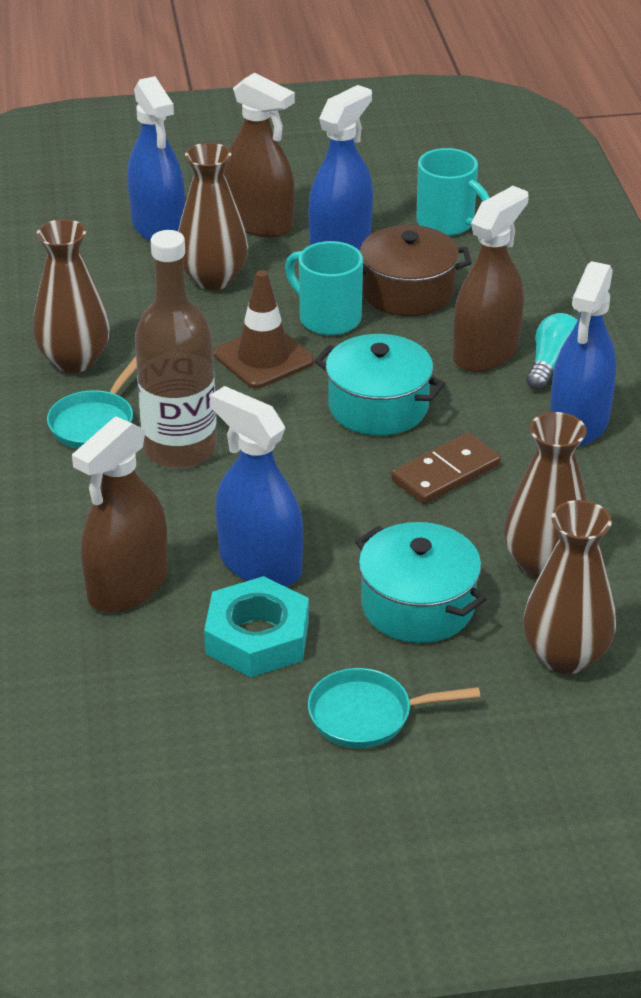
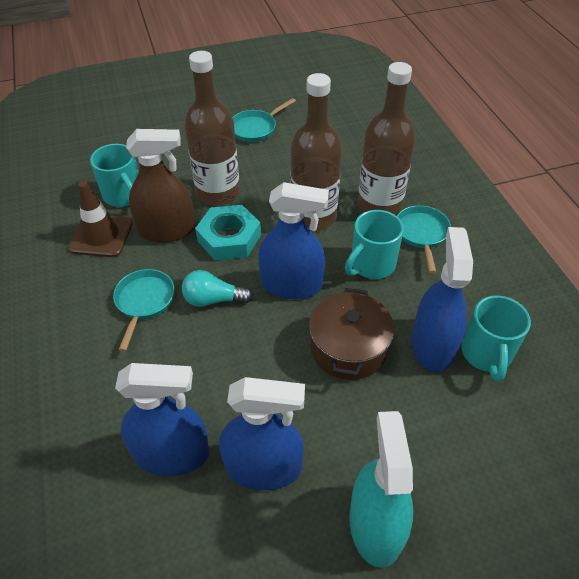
brown bottle: [135,230,217,469] = 1 -> [185,51,240,206] [291,73,342,231] [358,62,416,215] = 3
brown domino: [391,433,501,504] = 1 -> none = 0
brown spray bottle: [72,416,168,613] [224,73,295,238] [453,186,529,372] = 3 -> [126,129,195,243] = 1
brown vase: [33,219,110,373] [178,143,248,290] [504,412,587,579] [523,500,616,674] = 4 -> none = 0
turquoise mug: [285,241,363,335] [416,148,490,236] = 2 -> [90,144,139,207] [345,210,404,279] [462,295,531,382] = 3
turquoise pan: [47,356,137,449] [308,668,480,748] = 2 -> [113,269,175,352] [232,98,296,142] [397,205,451,274] = 3
turquoise pot: [315,334,445,436] [355,522,486,643] = 2 -> none = 0
turquoise spray bottle: none = 0 -> [349,411,413,568] = 1

